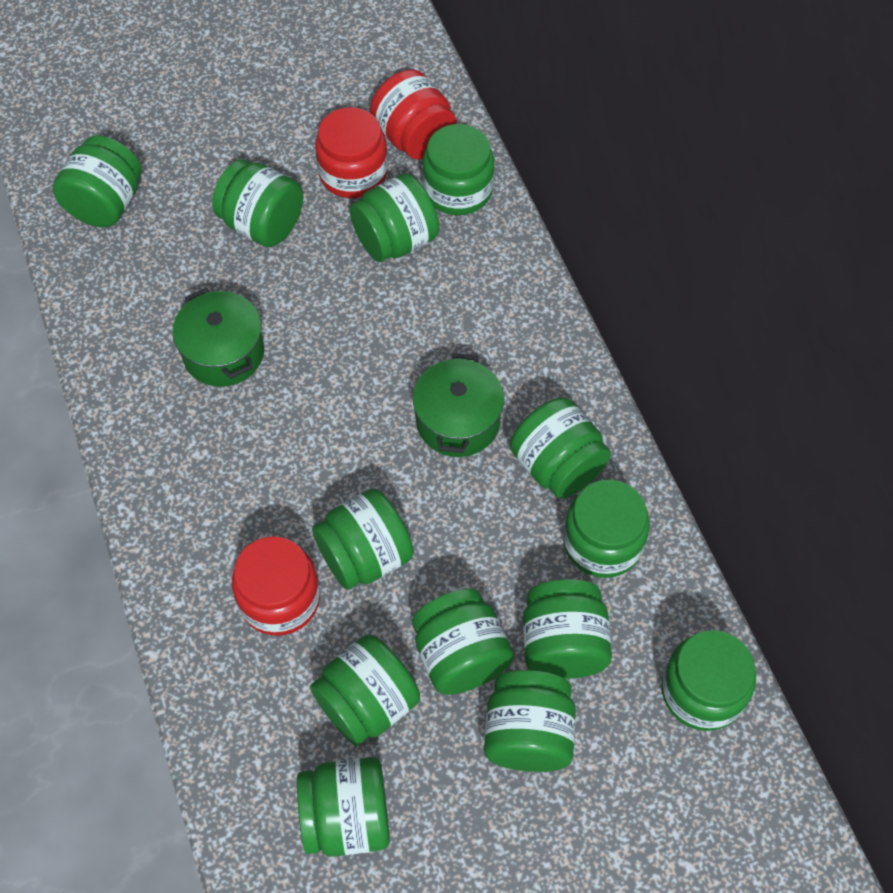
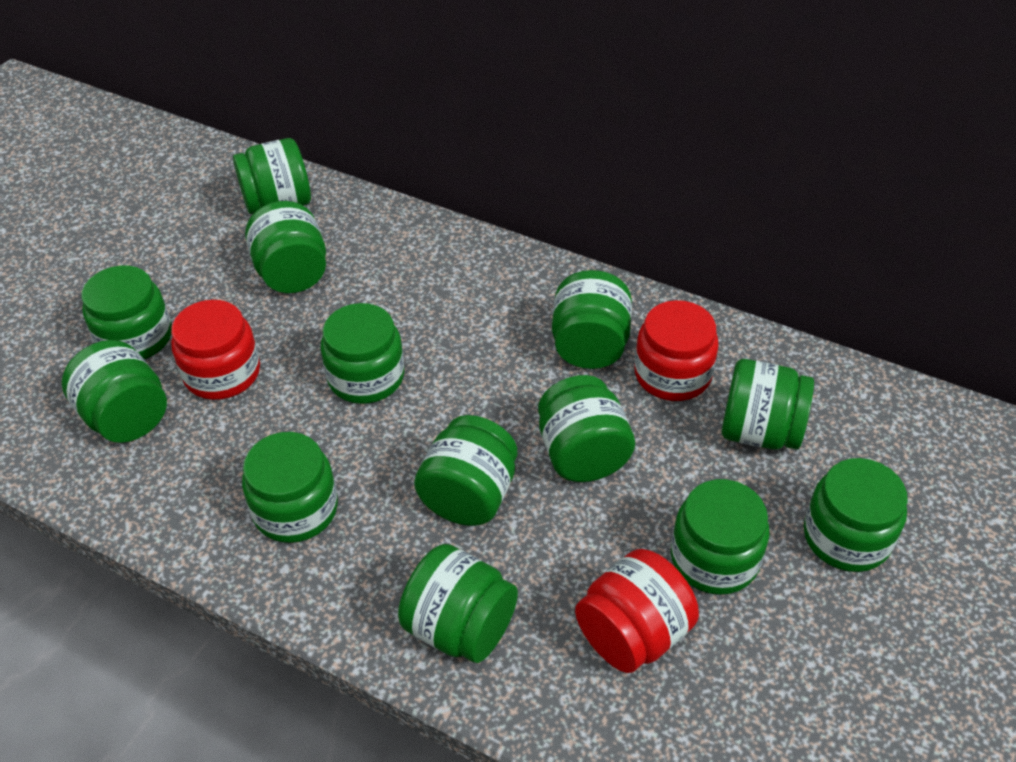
green pot: [172,288,264,387] [413,353,504,457] = 2 -> none = 0

